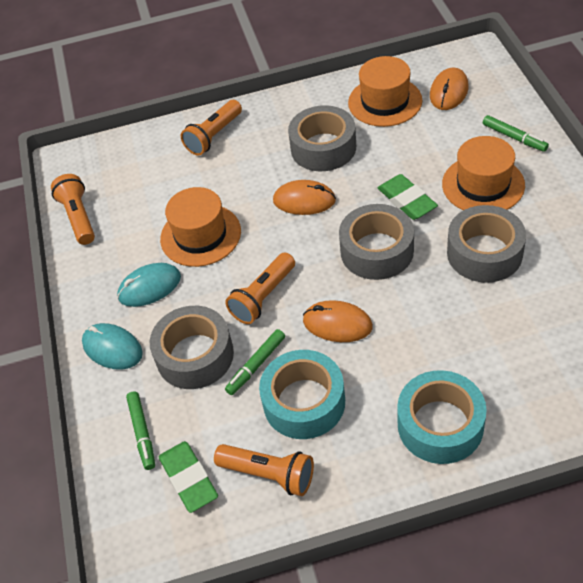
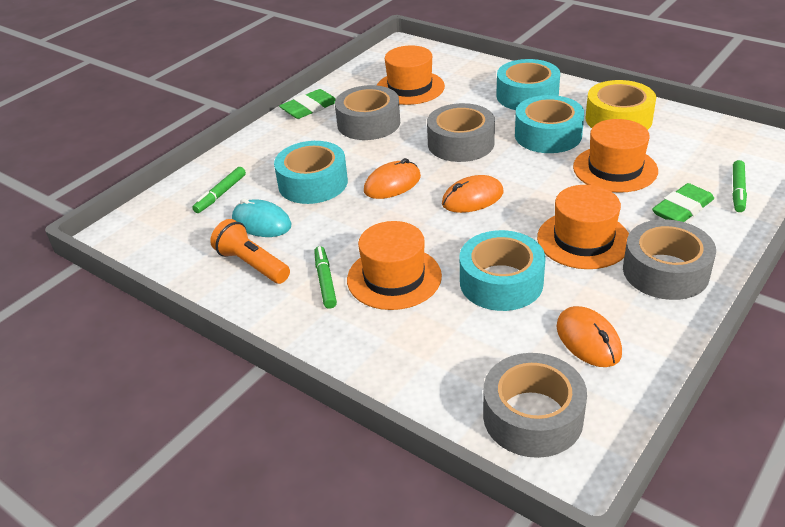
orange flashlight: [51,174,95,245] [181,100,242,156] [214,444,314,496] [225,253,295,324] = 4 -> [210,219,290,284] = 1
orange hat: [160,187,241,267] [348,56,422,127] [442,136,525,210] = 3 -> [347,221,442,310] [377,45,445,105] [537,185,629,269] [573,119,658,192] = 4
turquoise mouse: [82,323,143,370] [117,263,181,307] = 2 -> [232,198,292,237] = 1
turquoise tape: [259,350,345,439] [397,370,487,464] = 2 -> [274,141,348,204] [460,230,545,311] [496,59,560,110] [515,95,584,153] = 4
yellow tape: none = 0 -> [585,80,656,130] = 1

